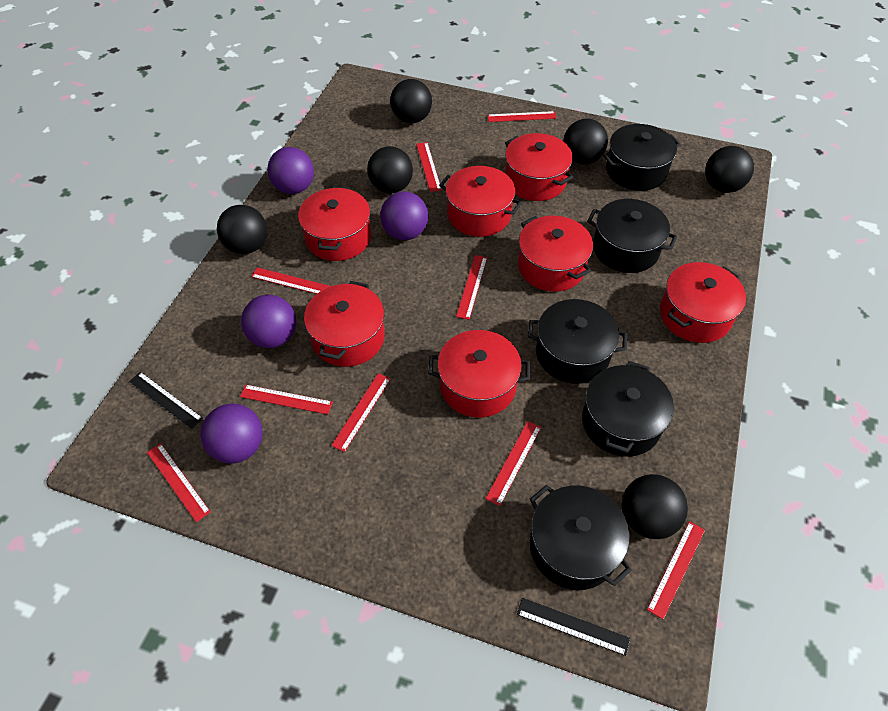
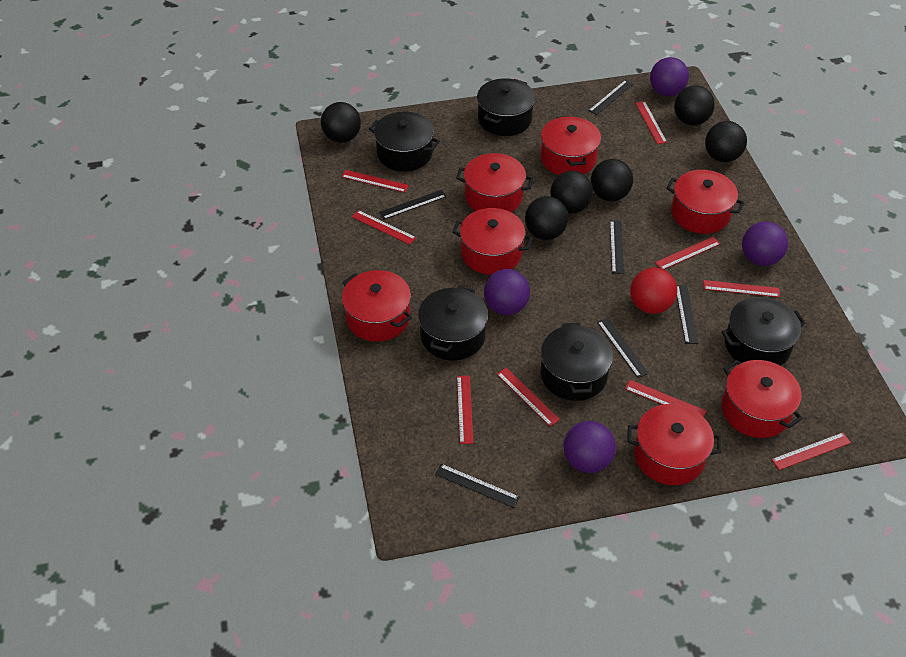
black ruler: [129,372,203,429] [517,598,630,656] = 2 -> [379,190,447,219] [435,464,520,508] [588,80,633,115] [597,318,649,378] [610,220,624,274] [677,285,698,344] = 6
red ball: none = 0 -> [630,267,677,314] = 1

